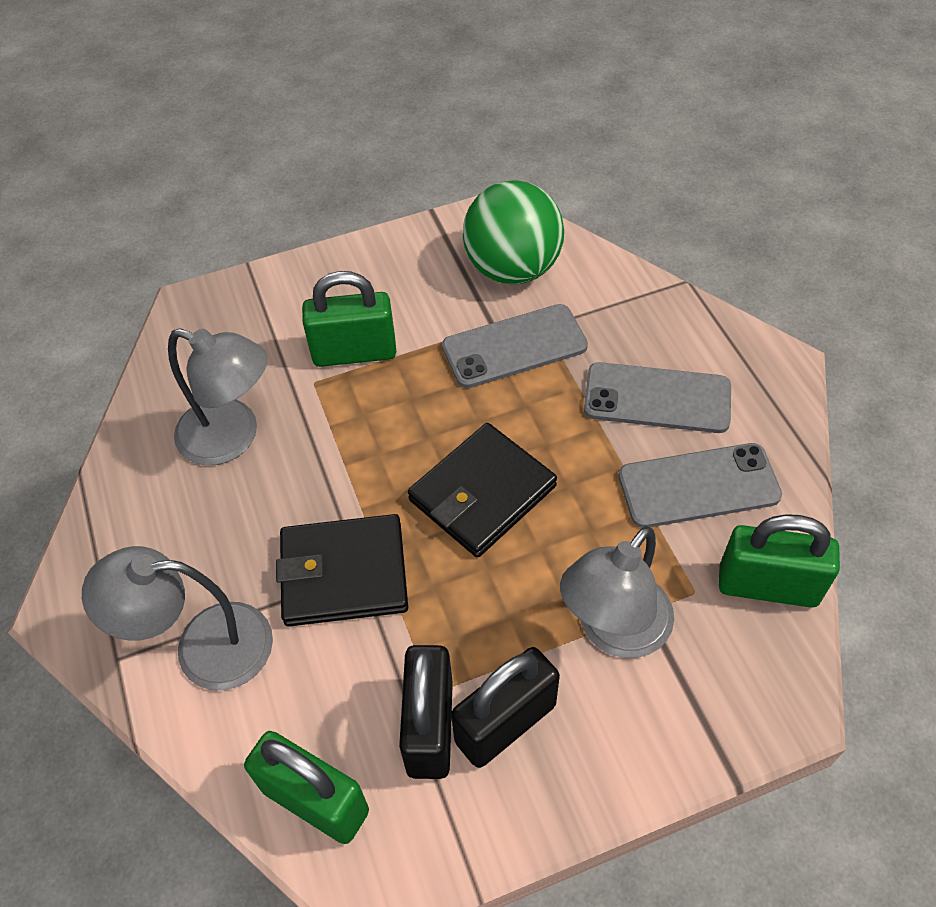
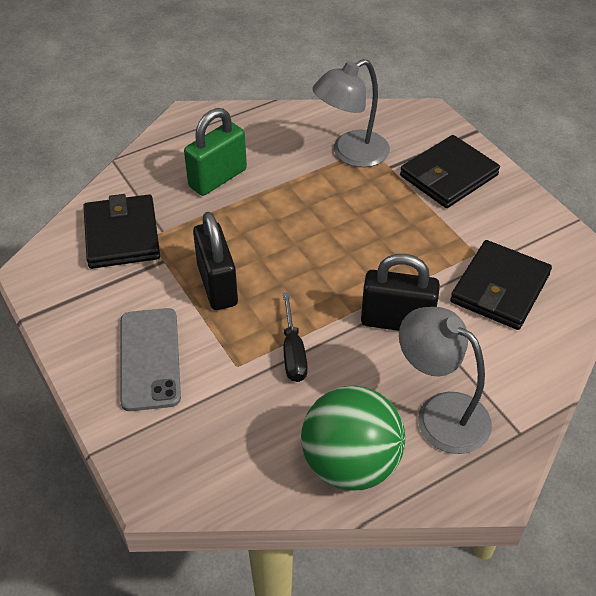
black screwdriver: none = 0 -> [283,292,308,382] = 1
black wallet: [276,514,408,626] [408,423,557,558] = 2 -> [83,194,160,269] [400,135,500,208] [450,240,552,330] = 3
green padlock: [244,731,369,844] [302,271,396,367] [719,514,840,608] = 3 -> [184,108,247,196] = 1
grey lamp: [82,546,273,690] [168,329,268,465] [560,526,674,658] = 3 -> [312,59,390,167] [399,307,492,454] = 2
grey phone: [442,304,588,388] [584,362,731,433] [619,443,782,528] = 3 -> [120,308,181,411] = 1

